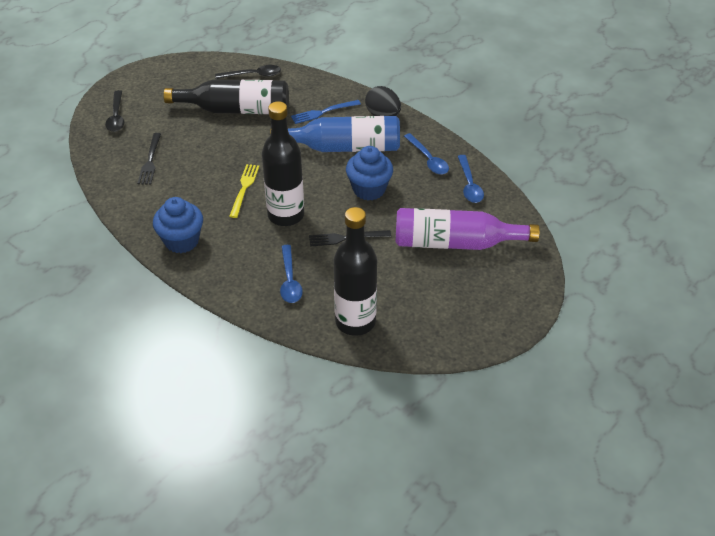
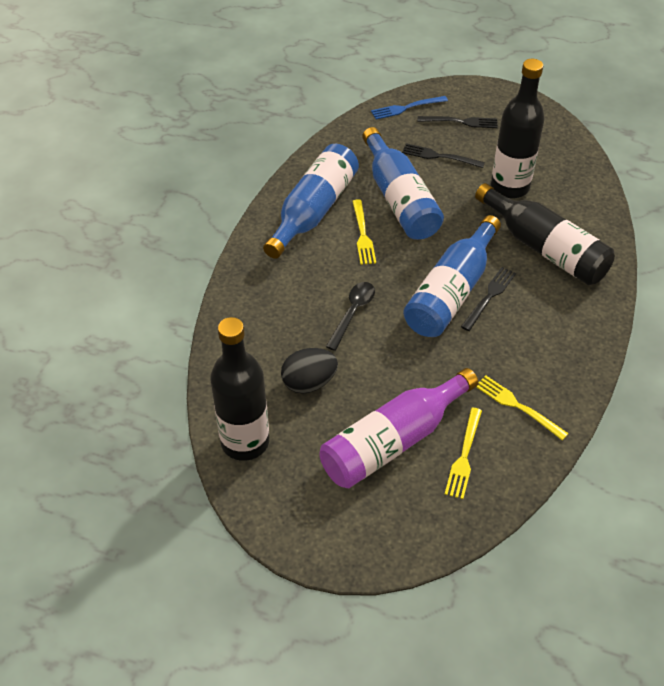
black fork: [138,133,161,185] [309,230,391,247] = 2 -> [402,143,485,168] [418,116,498,128] [461,267,516,331] = 3
black spoon: [105,90,124,132] [215,65,281,79] = 2 -> [326,282,375,351] = 1
blue bottle: [270,116,400,152] = 1 -> [263,144,359,259] [362,127,444,240] [403,215,501,337] = 3
blue cupcake: [153,197,203,253] [346,146,393,201] = 2 -> none = 0
blue spoon: [280,245,303,303] [404,133,449,175] [458,155,484,203] = 3 -> none = 0
yellow fork: [229,164,259,218] = 1 -> [352,199,376,265] [445,408,482,499] [476,375,569,441] = 3

